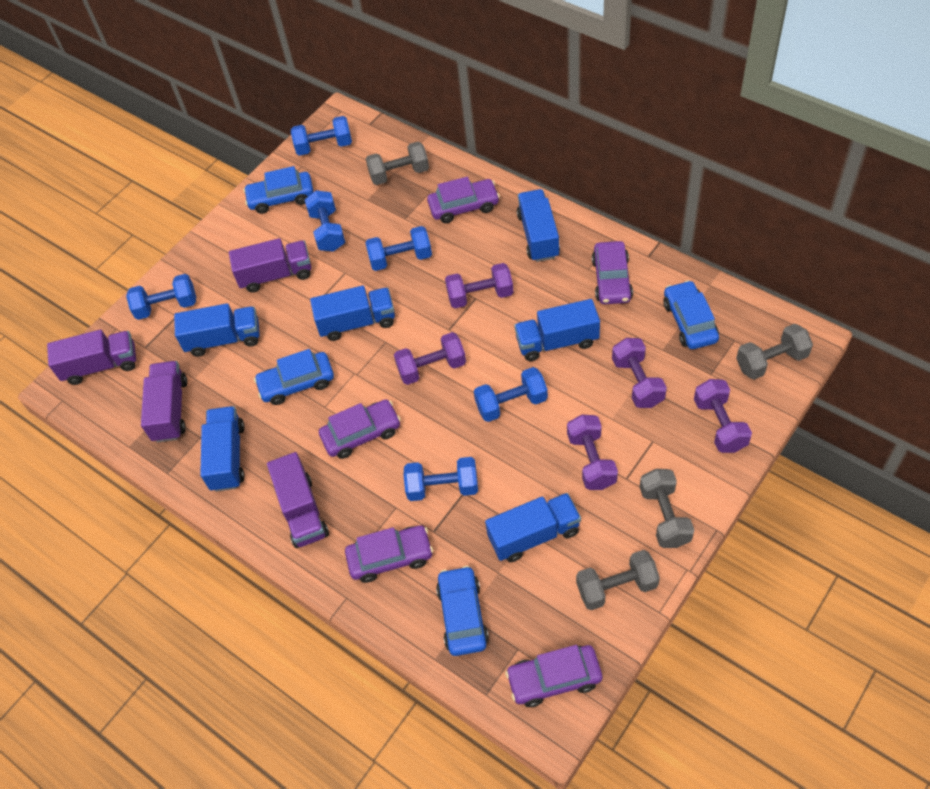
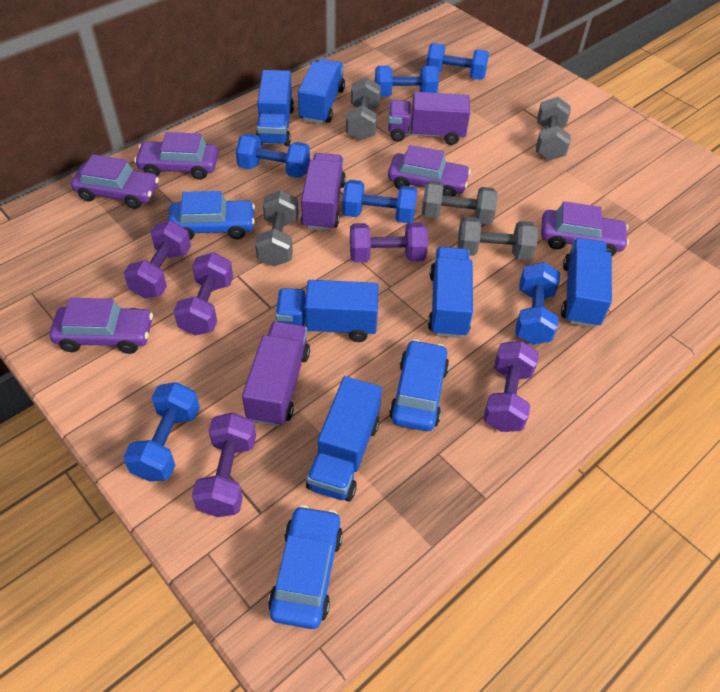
blue car: [243,166,313,214] [254,349,334,405] [436,566,489,656] [663,280,719,349] = 4 -> [168,191,255,240] [268,505,343,629] [389,339,449,431] = 3
grey dumbbell: [366,142,429,185] [576,550,660,610] [640,469,694,548] [736,324,813,380] = 4 -> [255,190,299,266] [346,77,381,141] [422,181,498,224] [457,217,538,260] [536,97,571,161] = 5
purple truck: [47,330,136,385] [141,361,187,442] [229,238,311,293] [267,452,329,548] = 4 -> [242,321,310,427] [301,153,346,231] [388,92,470,145] = 3

